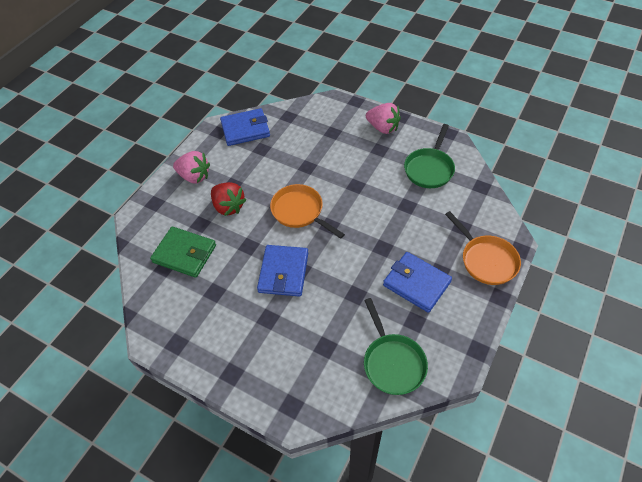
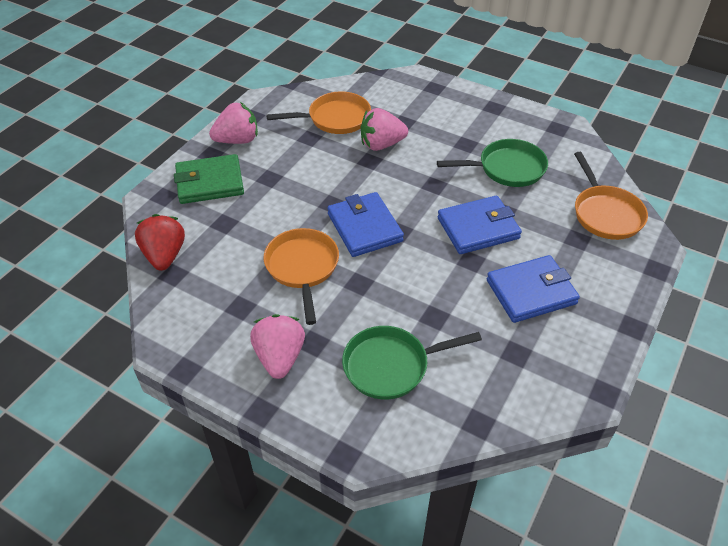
orange pan: [270,184,345,239] [445,211,521,285] = 2 -> [264,228,339,325] [266,91,371,134] [574,152,648,240] = 3
pink strawberry: [173,151,210,183] [366,103,401,134] = 2 -> [209,102,258,144] [250,314,305,379] [361,108,408,151] = 3

